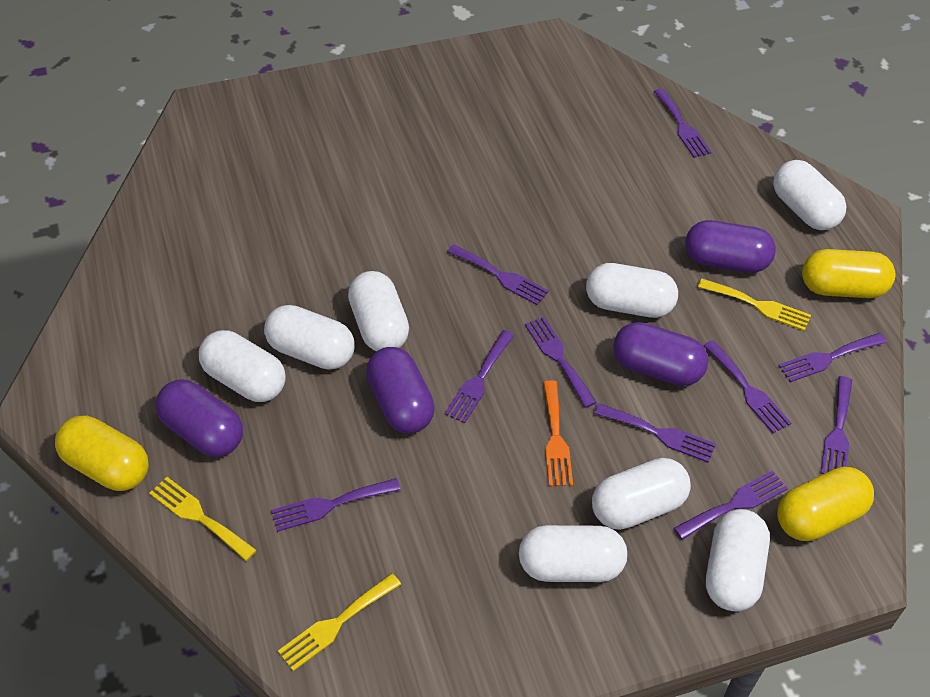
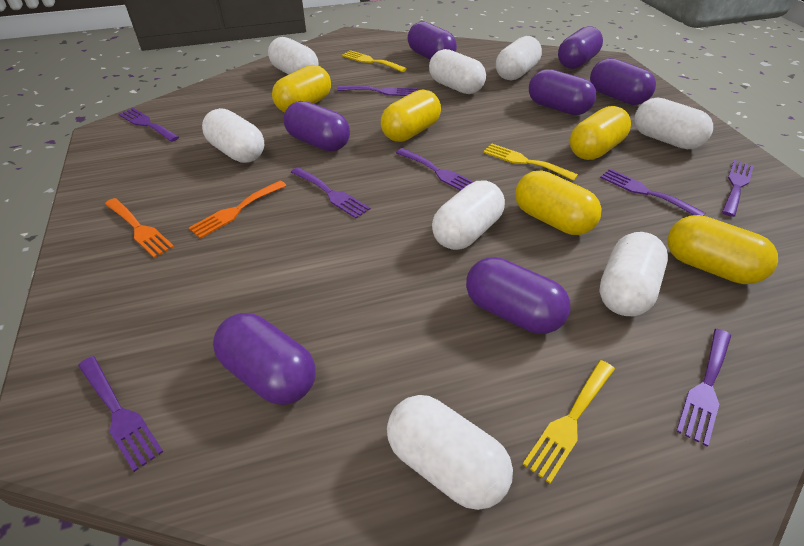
orange fork: [543,380,573,487] = 1 -> [105,198,174,258] [189,181,287,239] = 2
purple capsule: [156,380,243,457] [366,347,435,434] [613,322,708,386] [685,220,776,273] = 4 -> [213,313,315,405] [284,101,350,151] [408,22,457,60] [466,257,571,334] [529,69,596,115] [558,26,603,69] [590,58,656,105] = 7
purple fork: [271,478,401,532] [445,330,515,423] [447,244,549,305] [525,317,597,408] [594,403,716,463] [654,88,711,158] [674,471,788,540] [703,340,791,433] [778,333,887,382] [820,376,852,474] = 10 -> [78,356,164,472] [119,108,179,142] [291,167,370,218] [337,85,417,96] [396,148,474,191] [600,169,705,216] [676,329,731,447] [722,160,754,217] = 8
yellow capsule: [55,416,149,491] [777,467,874,541] [802,249,895,298] = 3 -> [272,65,331,112] [381,89,441,142] [515,171,602,235] [570,106,631,160] [668,215,778,284] = 5

